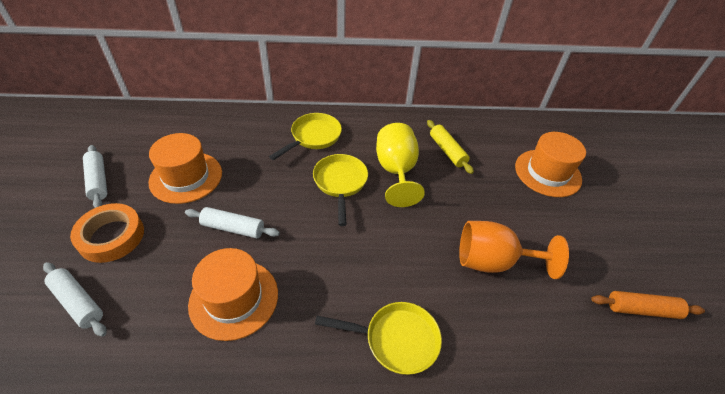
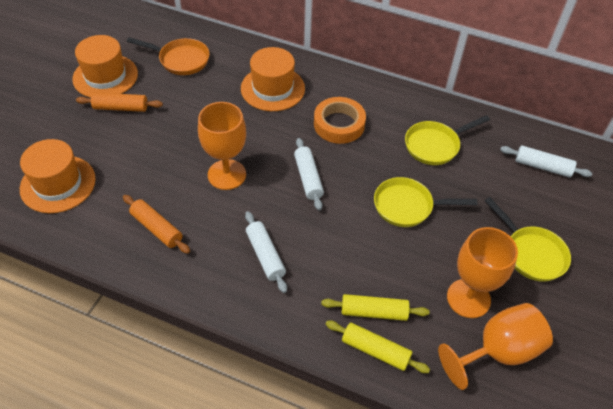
orange goblet: [459,221,569,279] = 1 -> [198,102,246,190] [438,303,553,390] [447,227,518,318] = 3
orange pan: none = 0 -> [127,37,210,75] = 1
orange rolling pin: [591,291,705,319] = 1 -> [76,93,163,112] [123,195,190,254] = 2
yellow goblet: [376,123,425,207] = 1 -> none = 0
yellow rolling pin: [427,120,474,174] = 1 -> [321,294,430,321] [326,320,430,373] = 2

